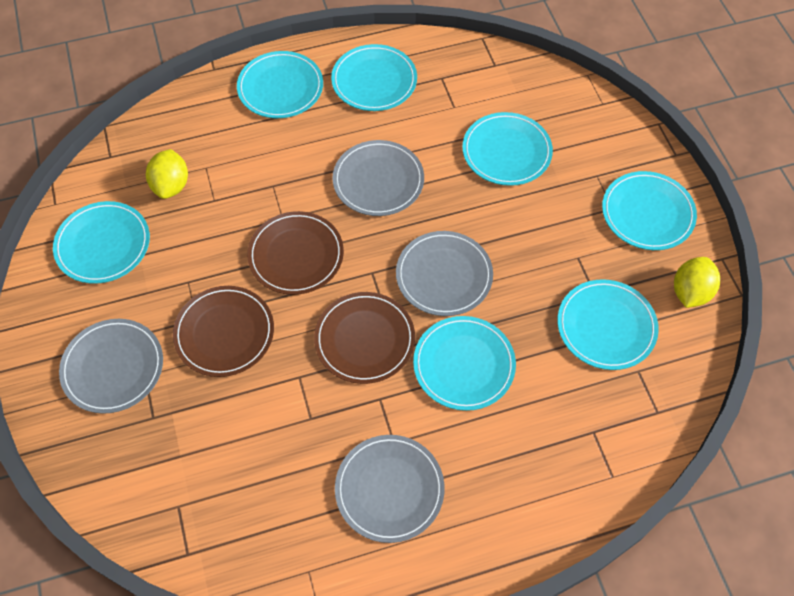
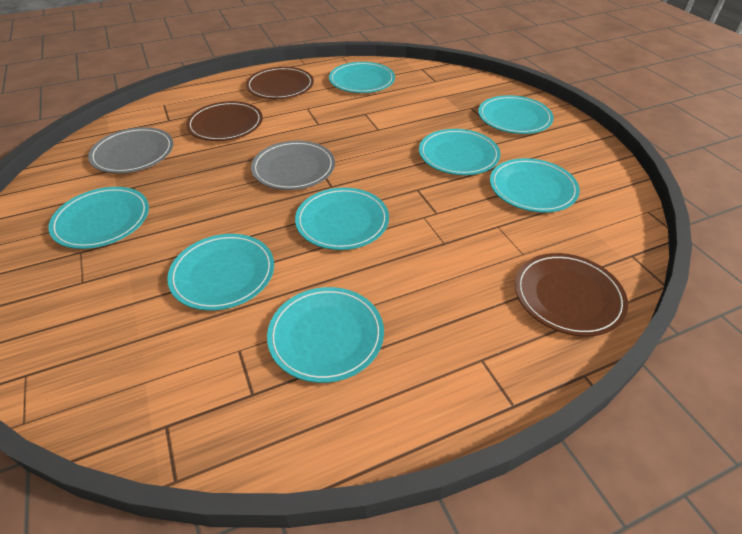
grey plate: [59,319,163,414] [332,140,424,216] [335,435,445,543] [396,231,493,316] = 4 -> [88,127,173,173] [251,141,335,190] = 2
turquoise plate: [53,201,150,284] [237,51,323,118] [331,44,417,111] [413,316,516,411] [462,112,553,186] [557,279,659,370] [602,171,697,250] = 7 -> [49,187,149,249] [167,234,274,311] [267,287,384,383] [295,188,389,250] [329,62,395,93] [419,129,501,175] [478,95,554,134] [490,158,580,213] = 8
yellow lemon: [146,149,188,199] [674,257,720,308] = 2 -> none = 0

